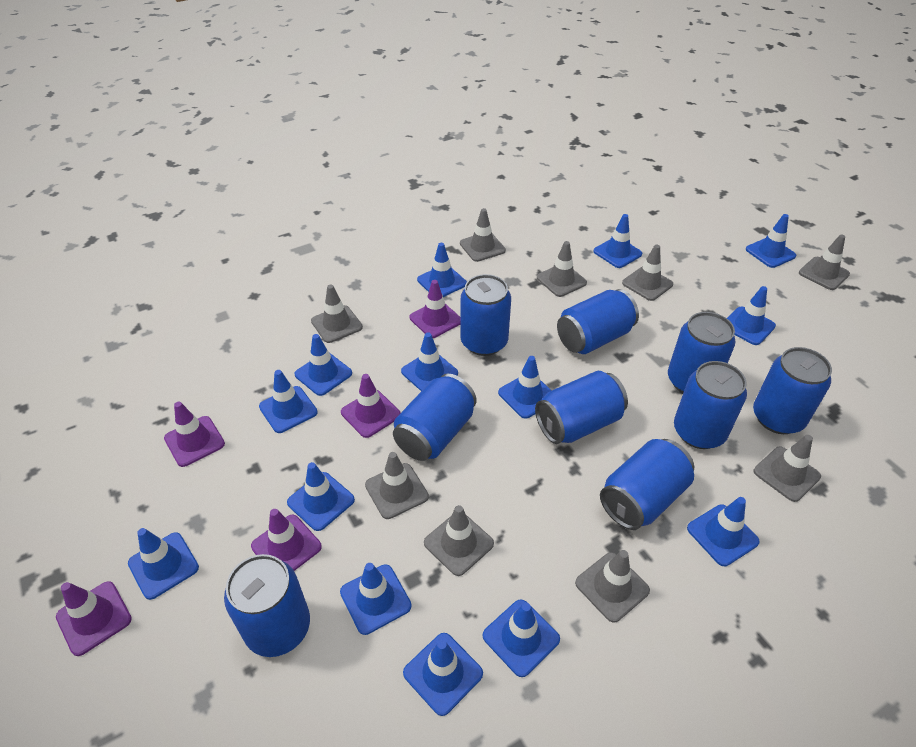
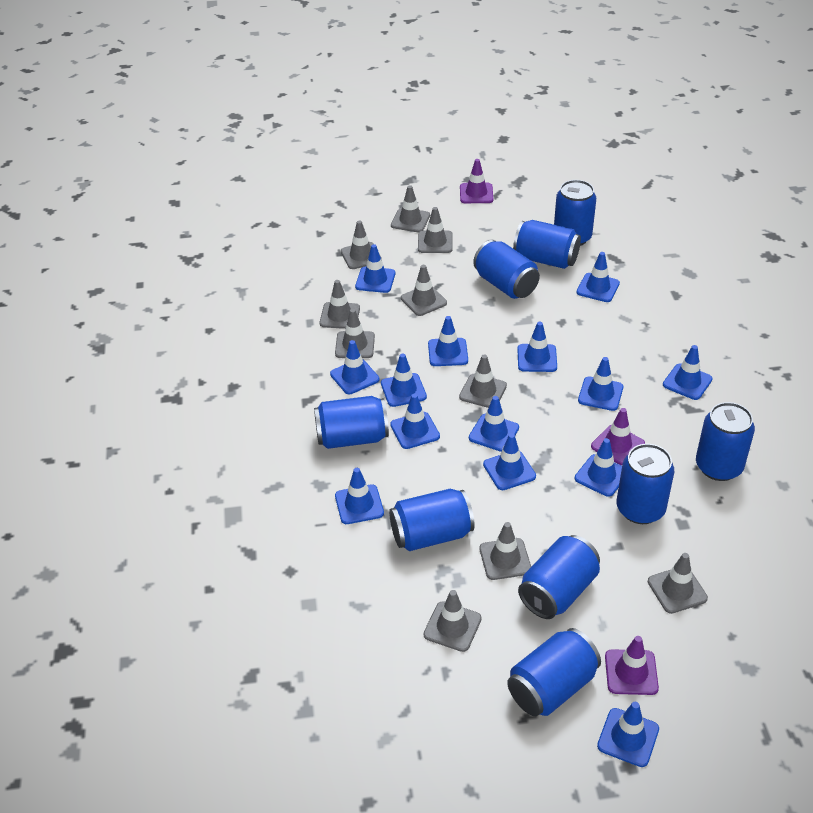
grey traffic cone: [311,285,363,343] [365,452,429,519] [424,505,494,576] [460,208,506,262] [537,241,587,297] [575,550,650,622] [622,244,673,301] [754,435,821,502] [799,234,850,290] = 9 -> [320,280,360,329] [335,309,375,358] [341,220,382,269] [391,185,430,232] [401,265,447,316] [418,207,453,253] [424,590,482,652] [459,355,507,408] [479,522,531,580] [648,553,708,614] = 10
purple traffic cone: [56,581,132,656] [164,402,225,467] [251,509,322,571] [341,374,401,438] [410,280,461,338] = 5 -> [460,159,493,203] [591,408,645,465] [605,636,659,695] = 3

